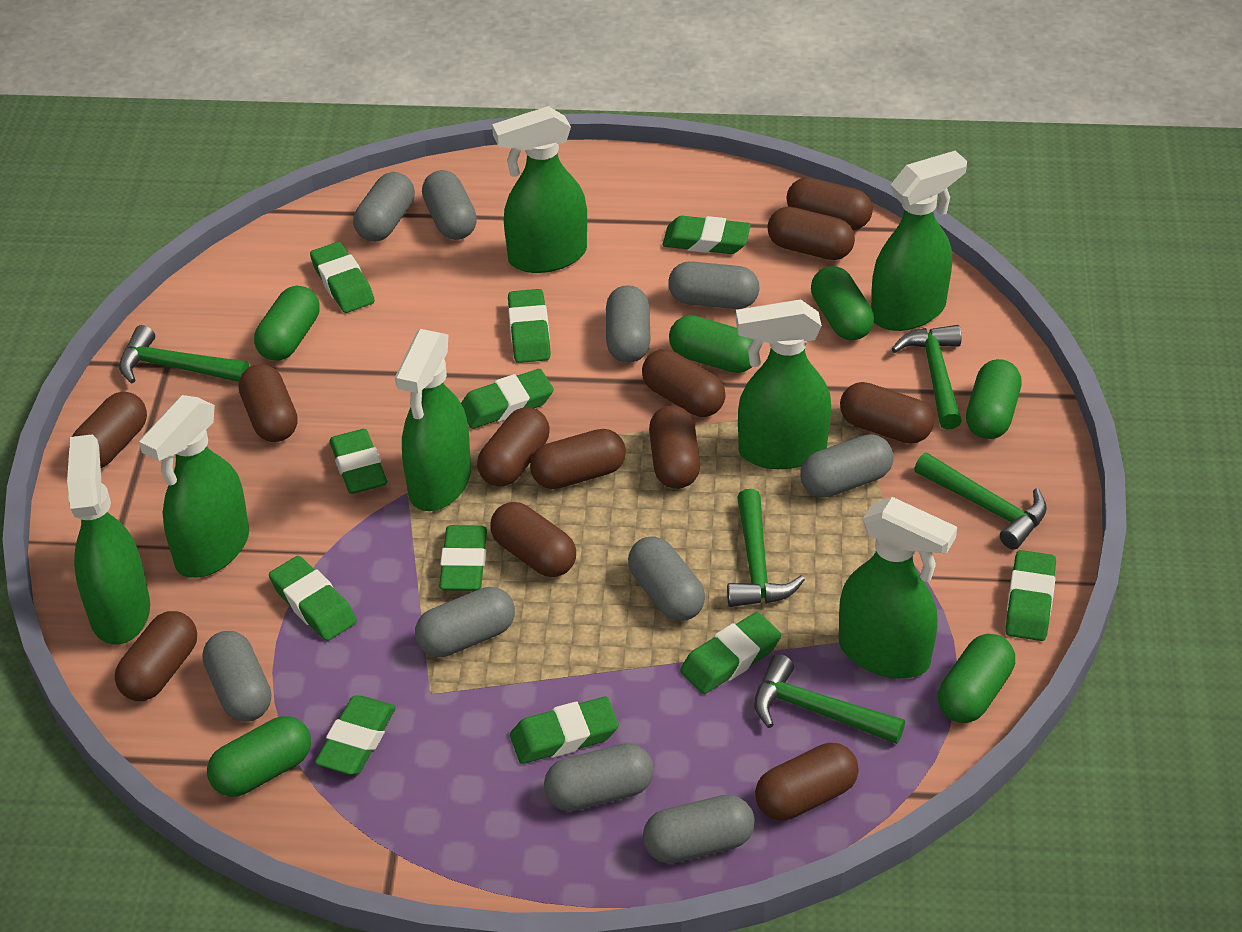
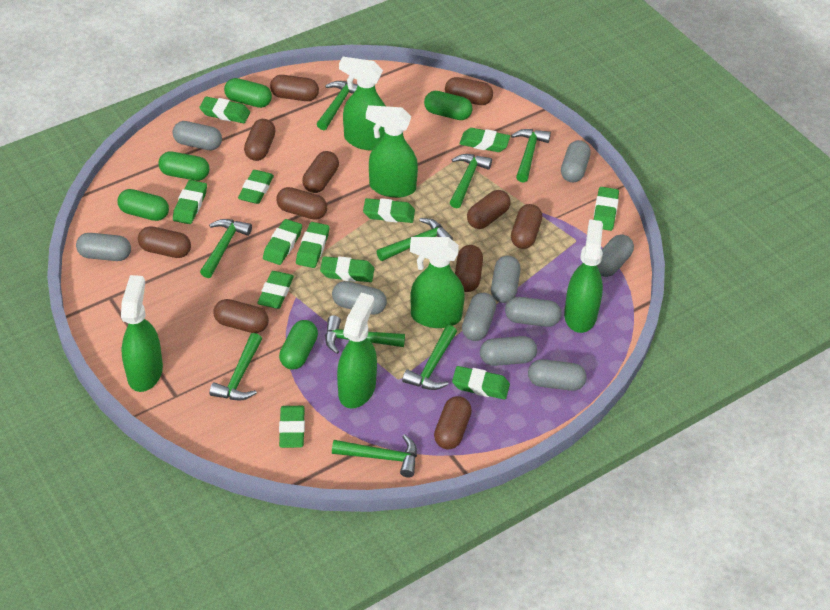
brown capsule: [69,392,147,468] [115,611,197,701] [239,364,298,442] [477,407,550,486] [490,502,576,577] [530,429,626,489] [642,349,726,417] [649,406,700,489] [755,743,859,821] [768,207,855,260] [787,177,873,230] [840,382,934,444] = 12 -> [138,226,191,258] [213,299,269,333] [244,119,276,161] [270,75,319,101] [276,187,327,220] [302,151,339,193] [434,396,472,449] [445,77,493,105] [455,245,483,292] [467,190,511,229] [511,204,542,249] = 11
green capsule: [207,716,311,797] [254,286,320,361] [669,315,753,373] [811,266,874,341] [938,634,1015,723] [966,359,1022,439] = 6 -> [118,189,169,221] [158,151,210,181] [224,78,272,108] [279,320,318,370] [424,91,473,120] = 5
green eraser: [269,556,357,641] [310,242,375,313] [315,696,396,775] [329,429,387,494] [439,525,487,591] [461,369,554,429] [508,289,551,363] [510,697,619,764] [662,216,751,254] [680,612,781,694] [1005,550,1056,641] = 11 -> [173,180,207,224] [199,97,250,123] [238,170,274,204] [257,271,294,309] [263,219,302,265] [279,406,305,448] [296,222,329,268] [320,256,374,282] [363,198,415,223] [452,366,510,400] [460,128,510,152] [594,187,619,231] = 12
green hammer: [119,325,249,384] [727,489,805,607] [754,654,905,744] [892,325,962,430] [914,453,1047,549] = 5 -> [200,219,252,278] [209,333,262,400] [317,81,358,130] [325,315,405,354] [332,434,417,478] [377,218,453,261] [402,325,457,390] [450,154,492,208] [511,129,551,183] = 9
green spray bottle: [67,434,150,645] [139,395,249,578] [395,329,471,511] [492,106,587,273] [736,299,831,469] [839,497,957,679] [871,151,967,331] = 7 -> [121,275,163,392] [337,293,377,409] [339,57,385,151] [366,105,418,198] [410,237,465,328] [564,219,603,333] = 6

